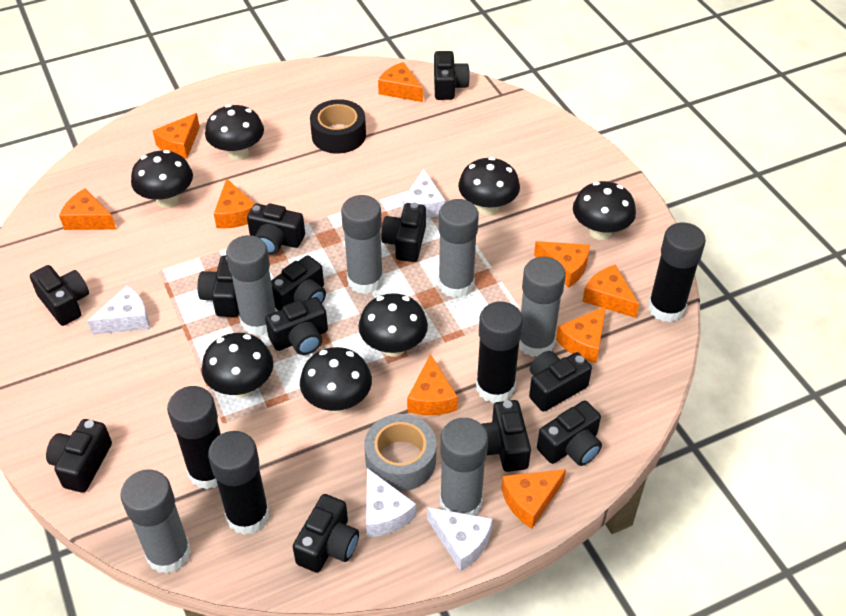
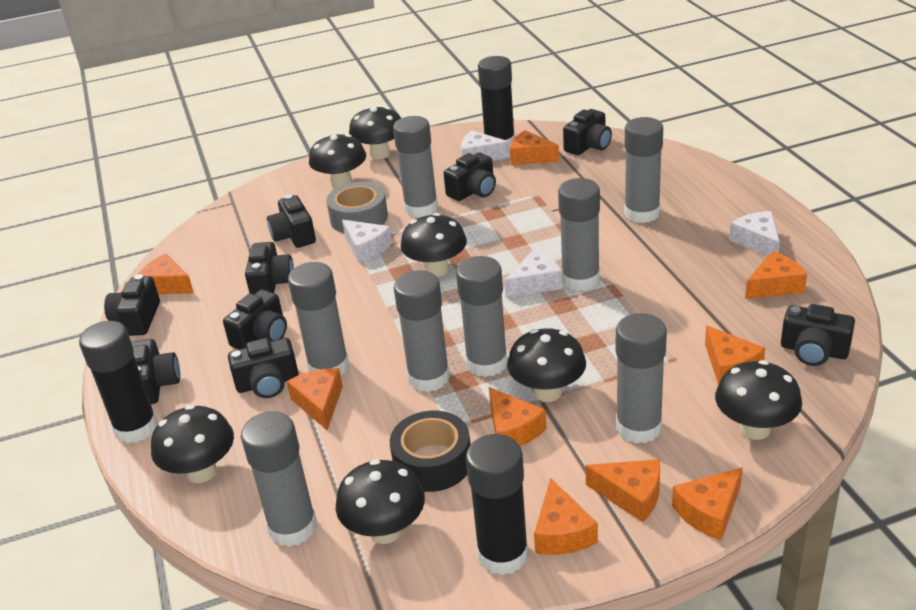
black camera: [30,265,89,326] [46,419,112,493] [198,256,239,317] [247,203,305,255] [265,297,328,355] [271,255,326,311] [293,494,359,573] [381,202,426,262] [434,51,470,100] [482,400,531,472] [529,351,592,412] [537,400,602,466] = 12 -> [104,274,160,336] [131,339,180,404] [223,289,287,350] [228,338,299,398] [245,242,294,294] [267,194,316,248] [444,152,496,201] [563,109,612,155] [781,304,855,366] = 9
black glue stick: [167,386,221,489] [208,431,269,535] [476,301,523,403] [648,222,706,322] = 4 -> [79,321,158,443] [466,434,529,575] [478,56,515,144] = 3
grey glue stick: [120,469,191,574] [226,235,277,335] [341,195,384,294] [438,199,479,298] [440,418,488,515] [519,257,566,357] = 6 -> [241,411,317,547] [288,262,349,376] [393,116,438,218] [394,270,450,392] [456,256,508,377] [558,178,600,291] [616,313,667,444] [624,117,663,223] = 8

